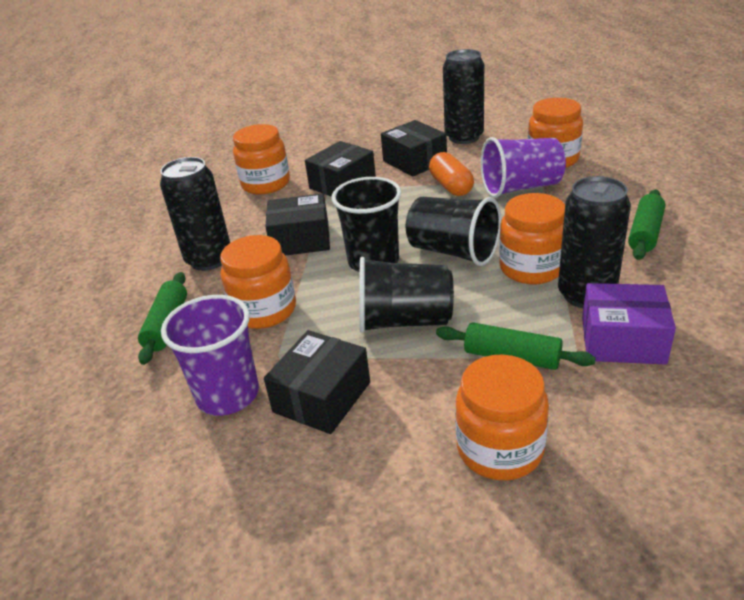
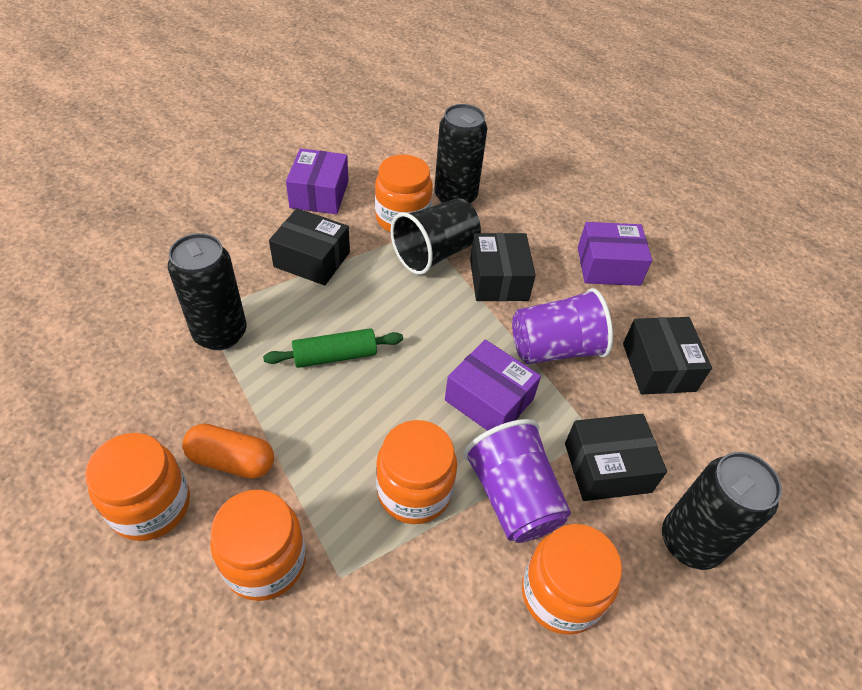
black cup: [332,177,401,272] [359,257,454,333] [406,197,501,266] = 3 -> [391,198,481,275] = 1
green rolling pin: [138,272,187,365] [436,323,596,370] [628,190,665,260] = 3 -> [263,328,403,368] = 1
purple box: [582,283,676,365] = 1 -> [286,148,349,214] [445,340,541,431] [578,222,652,286] = 3

